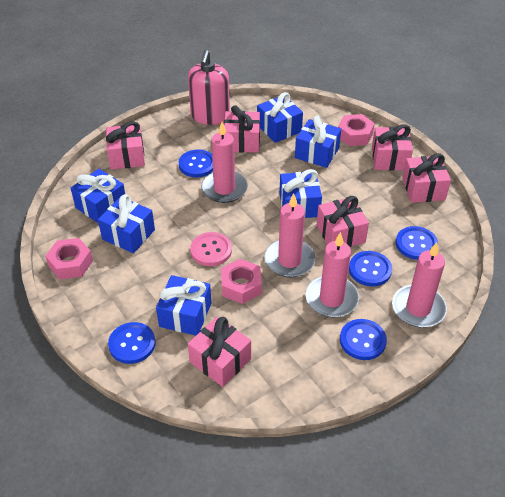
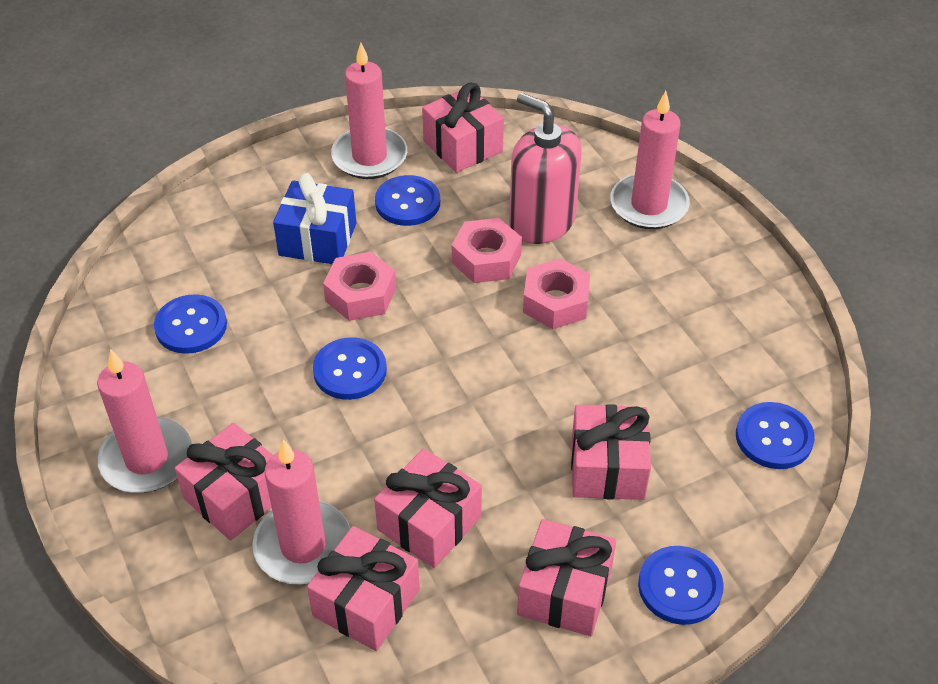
blue gift: [71,169,125,223] [98,194,155,253] [156,275,211,336] [257,92,303,143] [279,169,322,218] [295,115,341,168] = 6 -> [273,173,356,264] = 1
pink button: [190,232,232,266] = 1 -> none = 0

